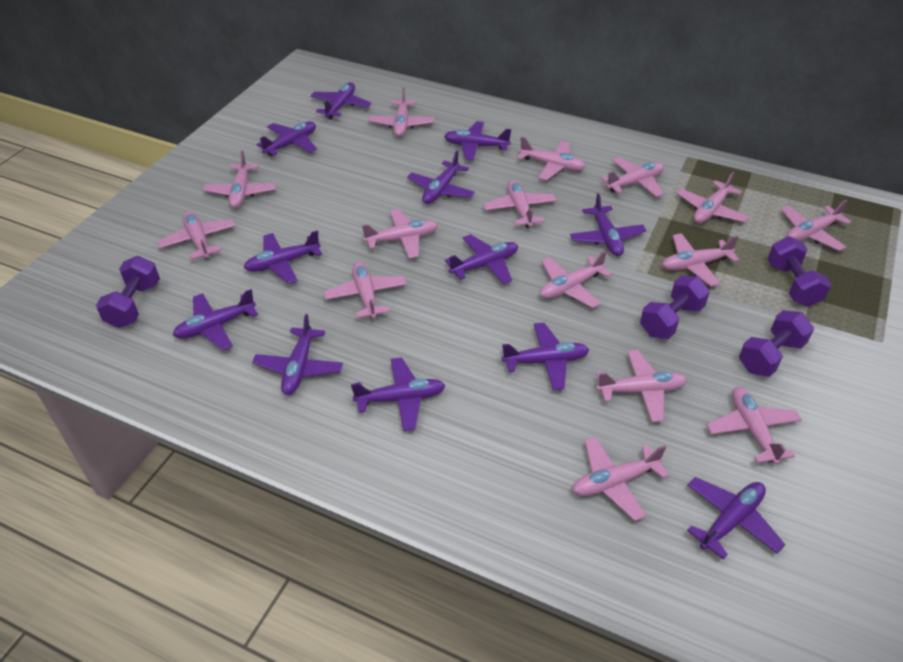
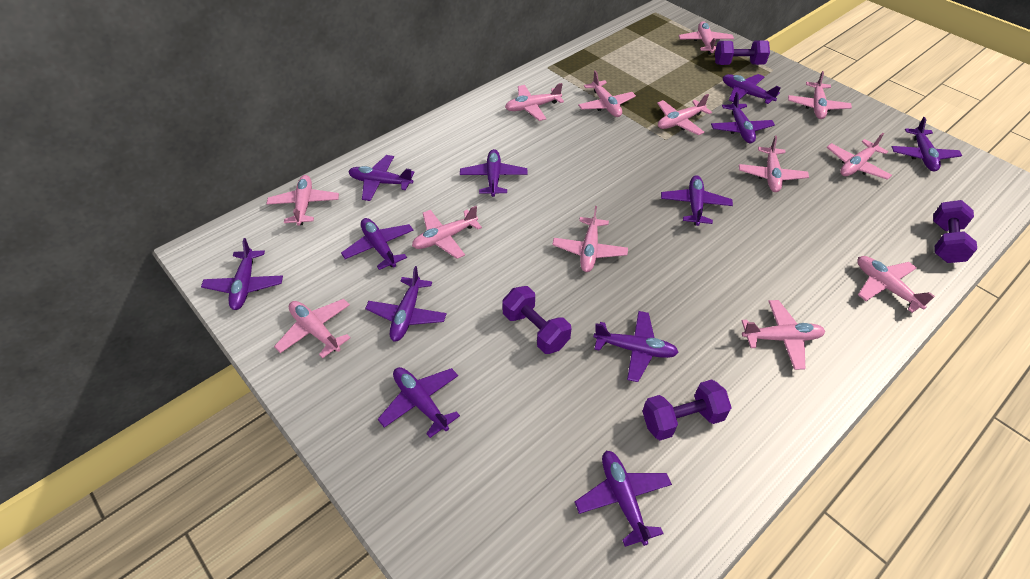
pink plane: [157,211,235,259] [203,150,276,208] [323,261,407,319] [362,209,438,259] [368,87,434,137] [483,180,557,228] [518,137,585,180] [540,251,612,308] [572,436,669,521] [596,350,687,422] [601,157,664,197] [662,233,739,287] [676,172,749,223] [706,387,802,465] [781,200,851,251] = 15 -> [266,175,339,226] [274,299,351,358] [412,206,482,259] [505,83,564,121] [552,206,628,272] [578,71,636,117] [657,94,712,135] [679,21,734,55] [739,136,809,192] [741,300,825,370] [788,71,852,119] [827,133,892,180] [857,256,935,313] = 13

